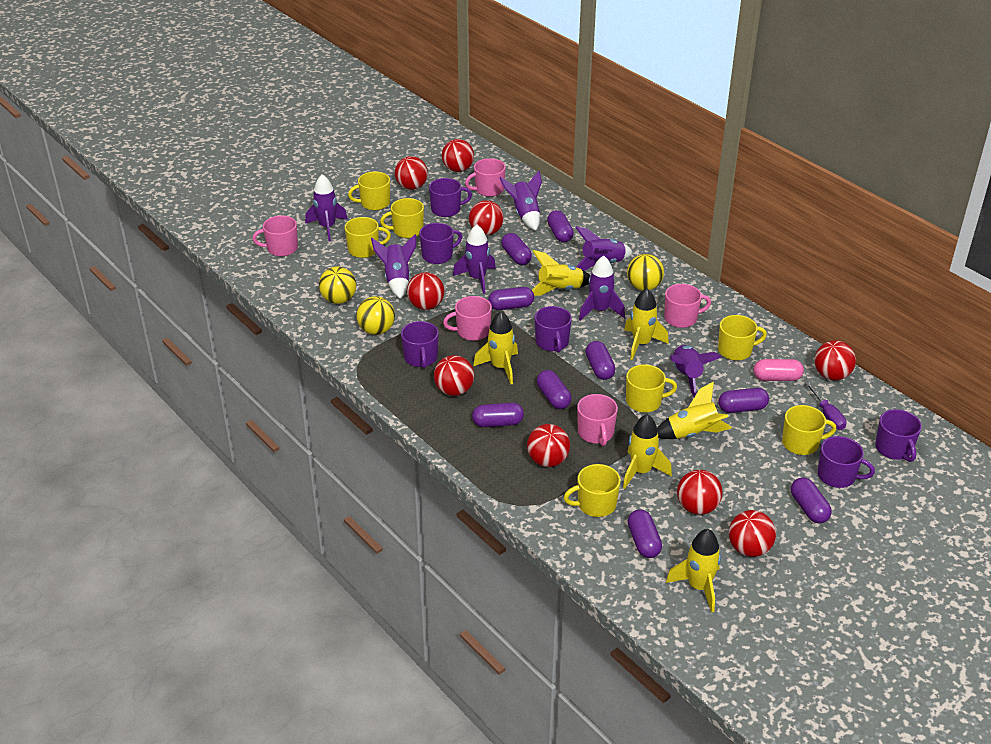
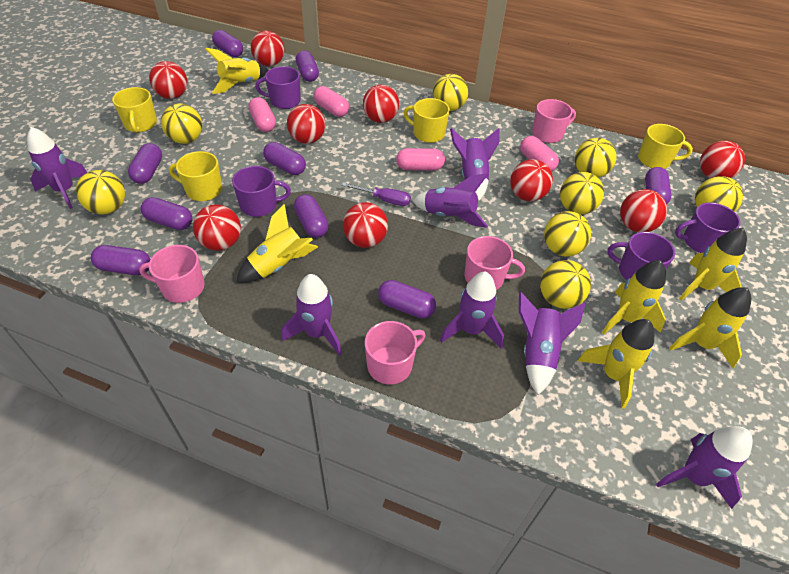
pink capsule: [753,359,804,381] = 1 -> [248,97,276,132] [313,86,349,117] [396,148,445,171] [520,136,559,171] = 4
pink mug: [253,215,298,256] [443,296,492,341] [465,158,506,197] [577,394,618,446] [664,284,711,328] = 5 -> [139,245,205,303] [365,321,425,384] [465,236,525,290] [532,99,576,143] = 4
purple mug: [401,321,439,369] [419,223,462,264] [429,178,472,217] [534,306,572,353] [818,436,875,488] [875,409,922,462] = 6 -> [232,166,291,217] [255,66,301,109] [608,232,675,280] [675,202,741,253] = 4
yellow ball: [319,266,356,304] [356,296,395,335] [627,254,664,291] = 3 -> [76,170,125,214] [161,103,202,144] [433,74,468,111] [540,260,591,309] [544,211,591,257] [560,172,604,215] [575,138,617,178] [695,176,743,212] = 8
yellow mug: [345,217,391,258] [348,172,390,210] [380,198,424,238] [564,464,620,517] [626,365,677,413] [718,315,767,361] [782,405,836,455] = 7 -> [112,87,157,133] [169,151,222,201] [404,98,450,143] [638,124,693,168] = 4

